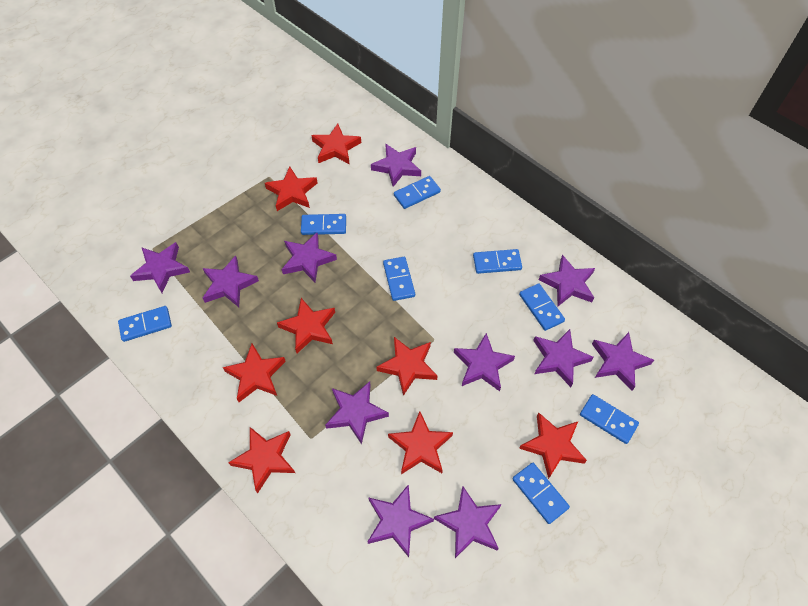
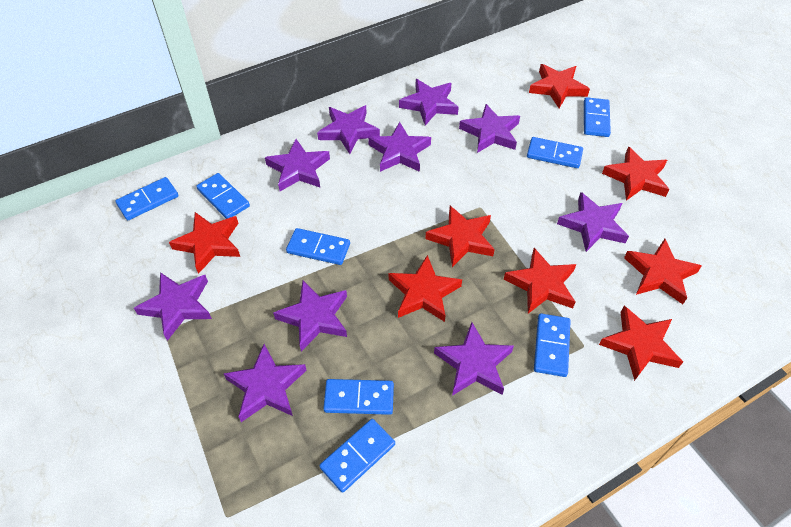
purple star: [130,242,190,293] [203,255,259,307] [282,233,337,282] [325,381,389,444] [367,484,434,557] [371,144,421,187] [434,486,502,558] [454,333,515,391] [533,329,594,387] [539,255,595,306] [592,332,654,391] = 11 -> [134,272,212,341] [223,344,307,422] [265,139,330,191] [273,281,347,351] [317,105,380,154] [368,122,431,172] [399,79,459,126] [434,322,514,396] [459,104,520,153] [557,192,629,252] = 10

